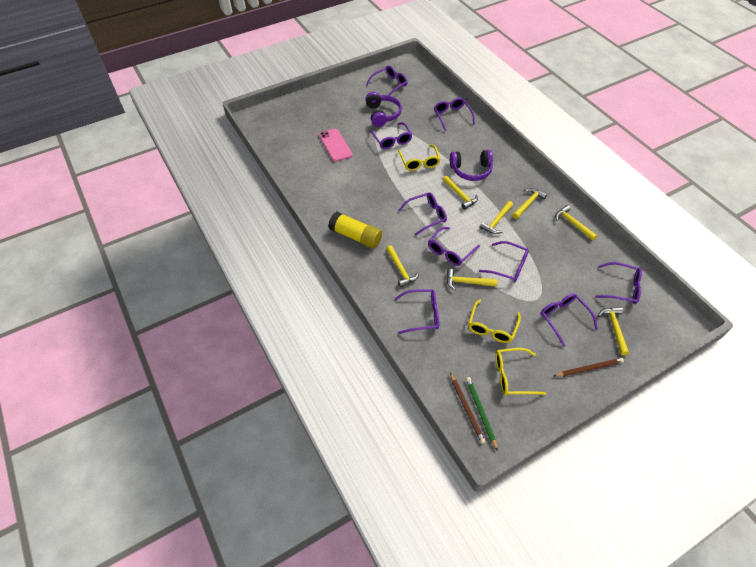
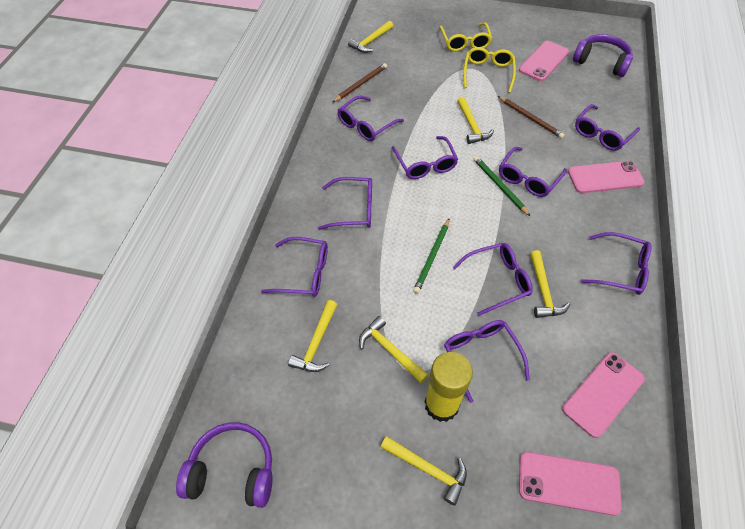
green pencil: [466,377,498,451] = 1 -> [413,219,449,294] [474,156,531,217] = 2
pink phone: [319,129,353,162] = 1 -> [519,41,569,81] [519,452,622,516] [562,352,645,438] [568,161,645,193] = 4
yellow glasses: [398,145,441,171] [468,300,521,343] [495,348,546,395] = 3 -> [439,23,492,51] [463,47,516,93] = 2
yellow hammer: [386,245,419,287] [443,176,478,209] [447,269,497,291] [479,201,513,234] [513,188,547,219] [555,205,597,241] [598,307,629,355] = 7 -> [288,300,337,372] [348,21,393,53] [359,316,428,383] [380,436,467,506] [457,97,494,144] [530,250,570,318] = 6

